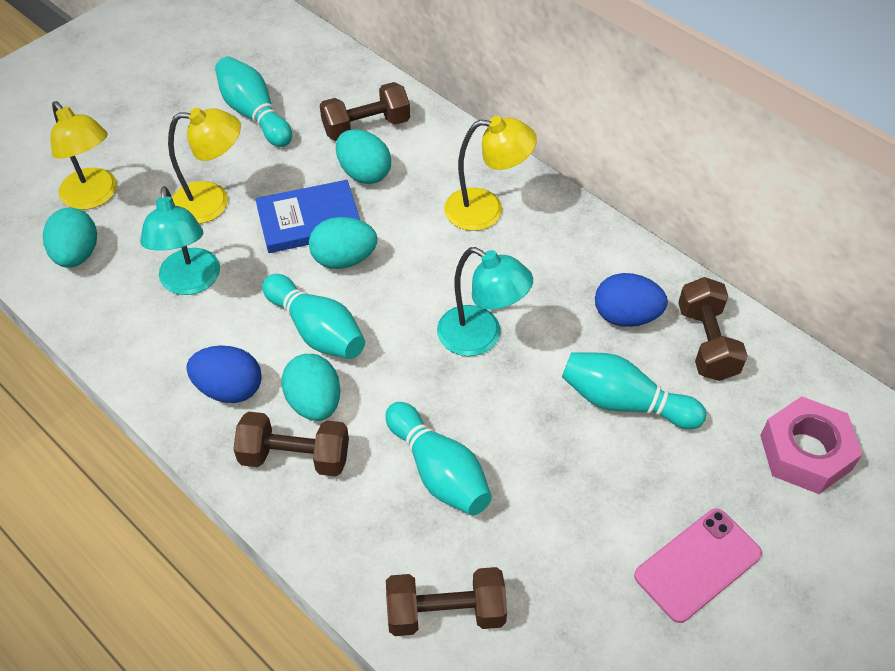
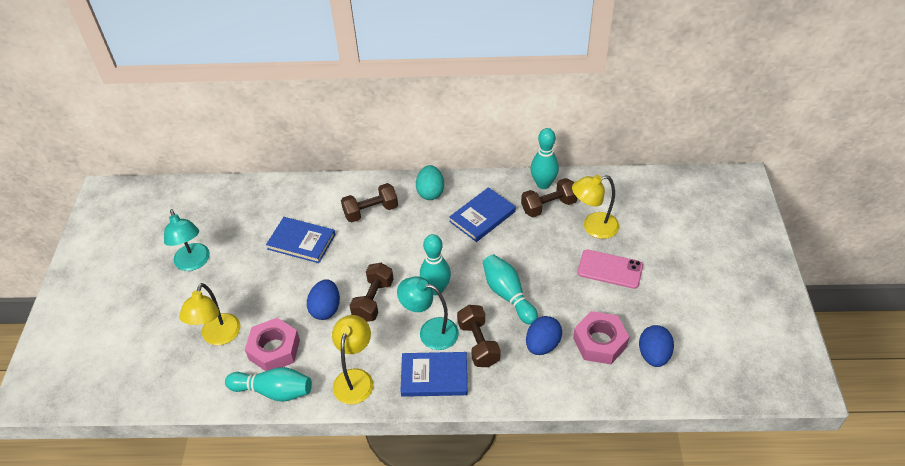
blue book: [255,180,360,253] = 1 -> [266,217,336,263] [400,352,468,397] [449,187,516,242] = 3
blue egg: [186,346,262,403] [595,273,668,327] = 2 -> [307,279,340,320] [526,316,562,355] [639,325,674,367] = 3
pink nut: [760,396,862,494] = 1 -> [245,318,300,371] [573,311,629,364] = 2
turquoise egg: [43,208,97,268] [281,354,341,421] [309,217,377,269] [336,129,391,184] = 4 -> [416,165,444,200] = 1

